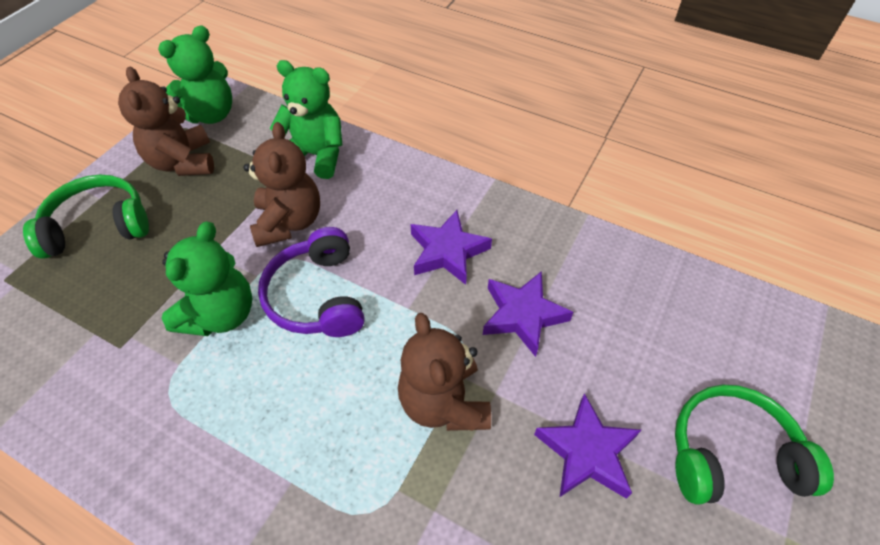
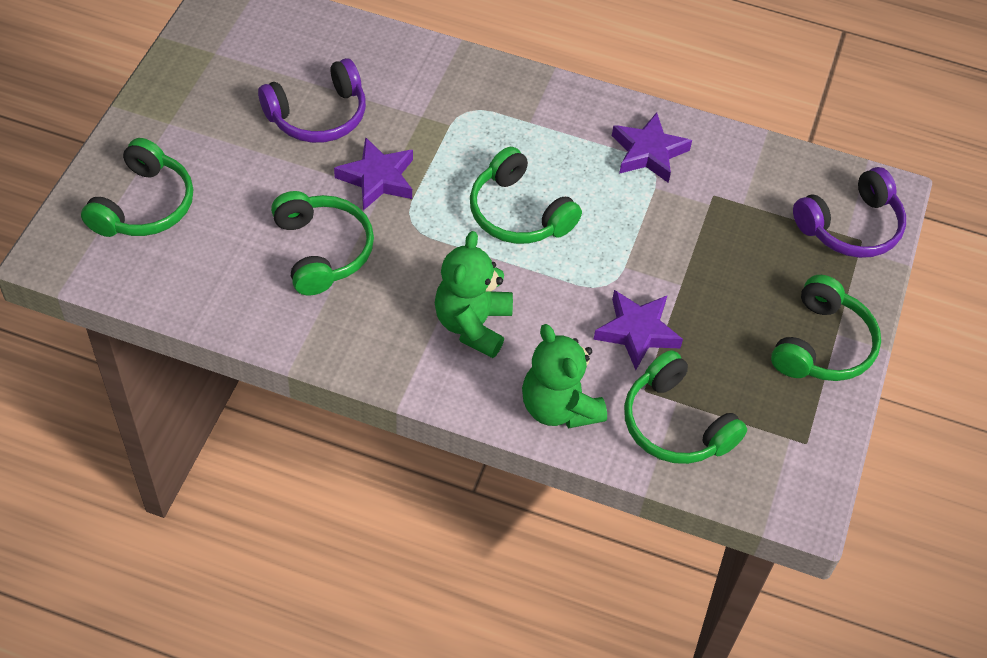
brown teddy bear: [118,67,214,176] [243,122,320,247] [398,313,491,431] = 3 -> none = 0
green headphones: [23,175,149,259] [675,384,834,505] = 2 -> [81,138,193,237] [271,191,374,295] [470,147,582,244] [624,350,747,464] [771,275,881,381] = 5
green teddy bear: [158,25,232,124] [162,221,253,336] [270,60,342,179] = 3 -> [435,231,513,358] [522,324,607,429] = 2
purple headphones: [258,227,365,337] = 1 -> [258,58,366,143] [793,167,906,258] = 2

